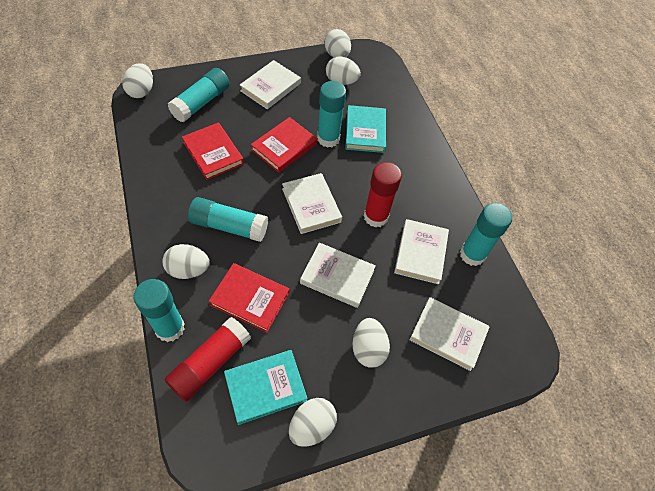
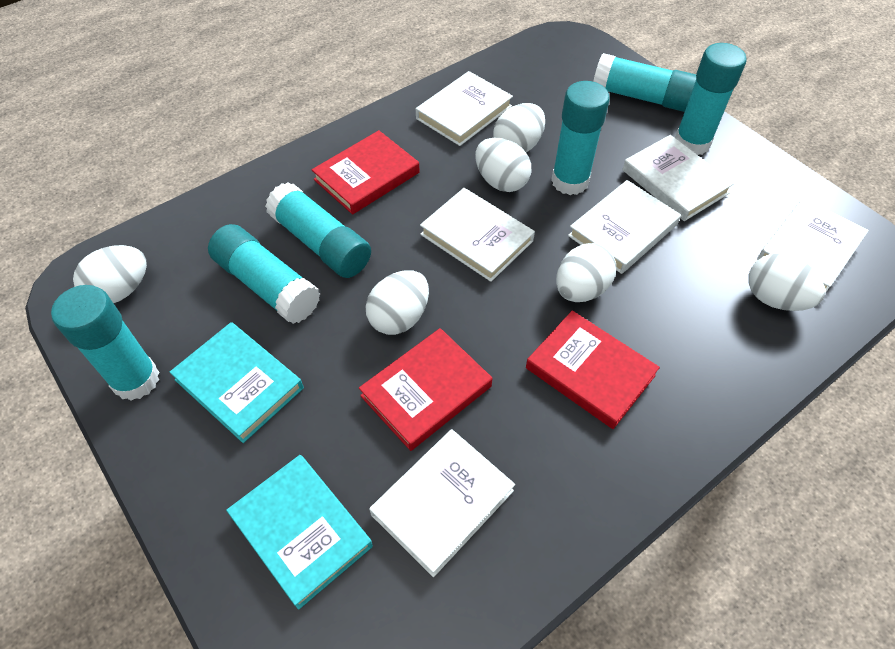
red glue stick: [165,317,251,402] [364,162,402,228] = 2 -> none = 0
turquoise glue stick: [133,279,185,342] [168,68,230,122] [188,197,268,242] [317,81,346,148] [460,203,512,266] = 5 -> [51,285,159,401] [208,224,320,324] [265,182,371,278] [551,81,610,195] [593,53,696,112] [675,43,747,155] = 6
white book: [240,60,301,109] [282,173,342,234] [300,243,376,308] [394,219,449,284] [410,297,490,371] = 5 -> [369,429,515,577] [416,71,513,146] [420,188,535,282] [568,180,681,274] [622,135,734,221] [757,198,869,293] = 6

